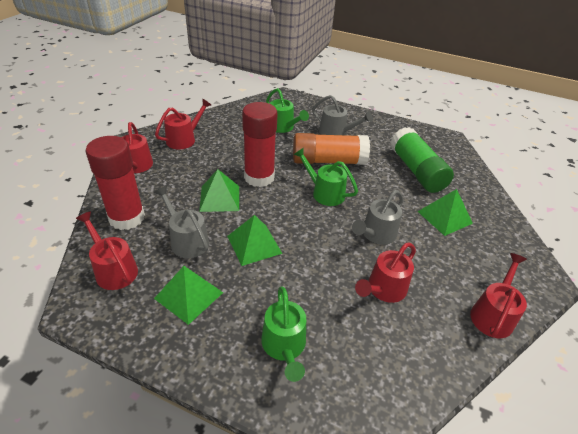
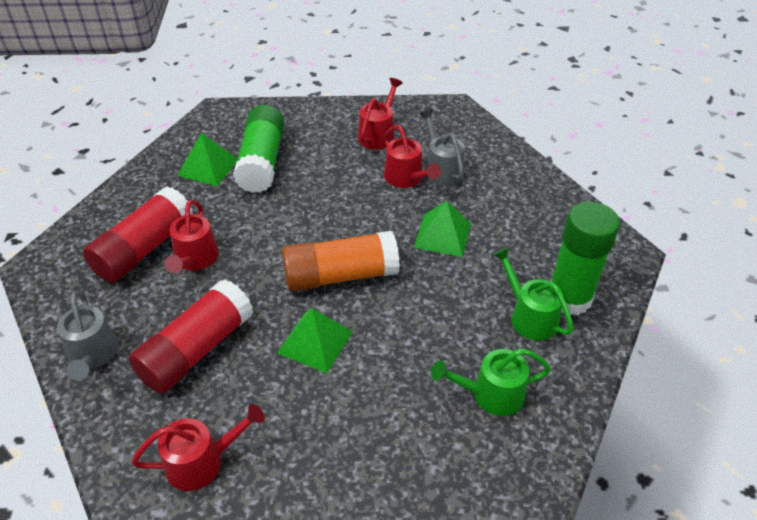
green glue stick: [390,127,454,193] = 1 -> [233,105,285,193] [551,202,620,315] = 2
green pyramid: [154,266,223,325] [199,169,239,212] [227,215,283,266] [417,189,473,236] = 4 -> [177,133,238,186] [277,308,353,373] [414,200,471,257] = 3
green watering can: [261,287,306,382] [266,88,309,133] [293,147,358,206] = 3 -> [431,348,551,416] [493,247,574,341] = 2
grey watering can: [154,186,209,258] [312,95,373,135] [352,190,403,245] = 3 -> [57,291,118,380] [419,109,465,186] = 2
red watering can: [76,211,138,290] [121,122,153,173] [155,99,211,149] [355,242,416,303] [470,253,527,338] = 5 -> [132,404,265,491] [164,200,219,273] [358,78,403,150] [384,125,441,188] = 4

